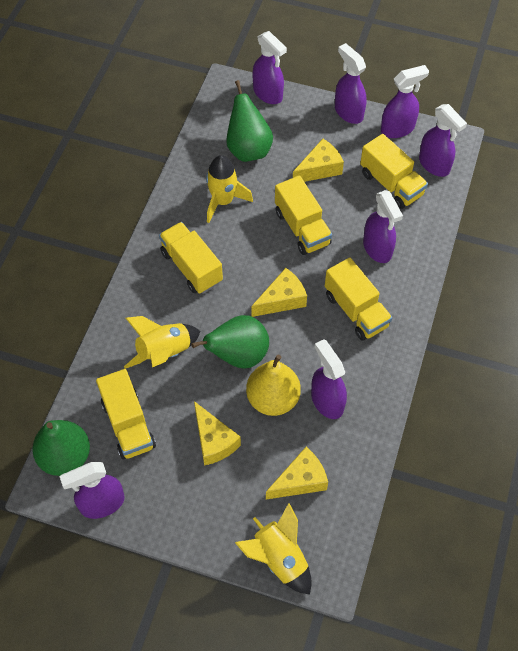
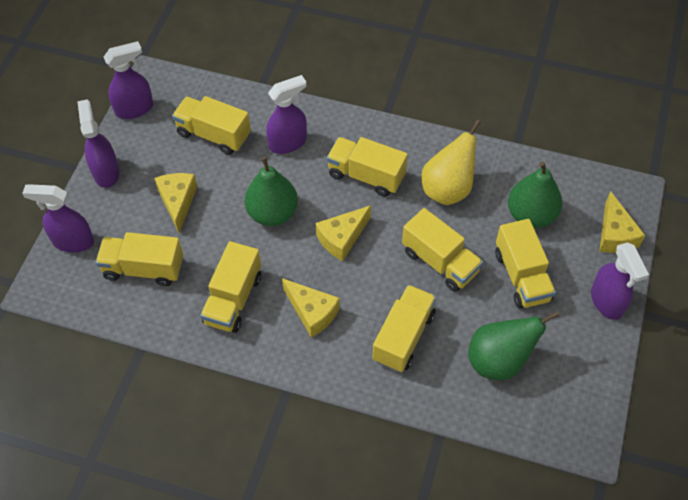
purple spray bottle: [60,462,125,519] [253,31,287,104] [311,339,347,419] [335,43,367,124] [363,190,403,263] [381,65,429,138] [419,104,467,177] = 7 -> [22,184,94,253] [77,100,120,188] [104,41,153,119] [266,75,307,154] [591,242,649,320] = 5
yellow rocket: [124,316,200,369] [206,155,253,223] [235,503,312,595] = 3 -> none = 0
yellow truck: [96,369,156,459] [159,222,223,294] [275,176,332,255] [325,257,392,341] [360,134,428,209] = 5 -> [96,232,183,286] [172,96,251,155] [200,241,261,333] [327,137,408,197] [373,285,436,372] [402,208,483,292] [495,219,556,309] = 7

